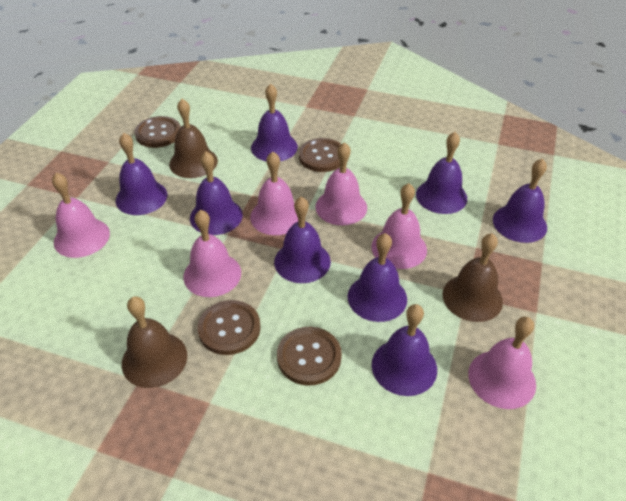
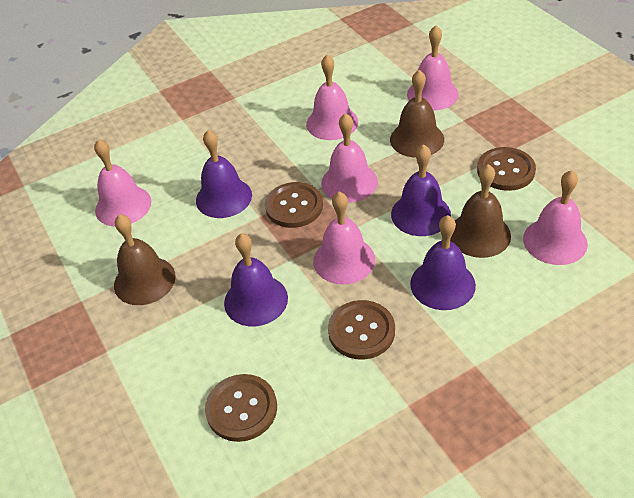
purple bell: [116,133,167,215] [190,152,243,235] [251,84,298,162] [274,197,331,283] [348,233,407,322] [372,304,437,396] [416,132,467,214] [493,158,547,243] = 8 -> [196,130,252,218] [224,233,288,326] [391,144,451,236] [410,215,476,310] = 4

